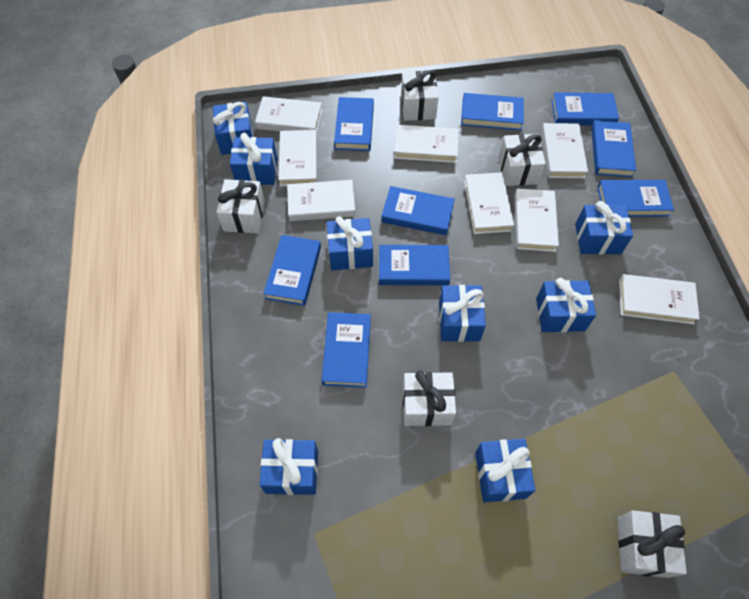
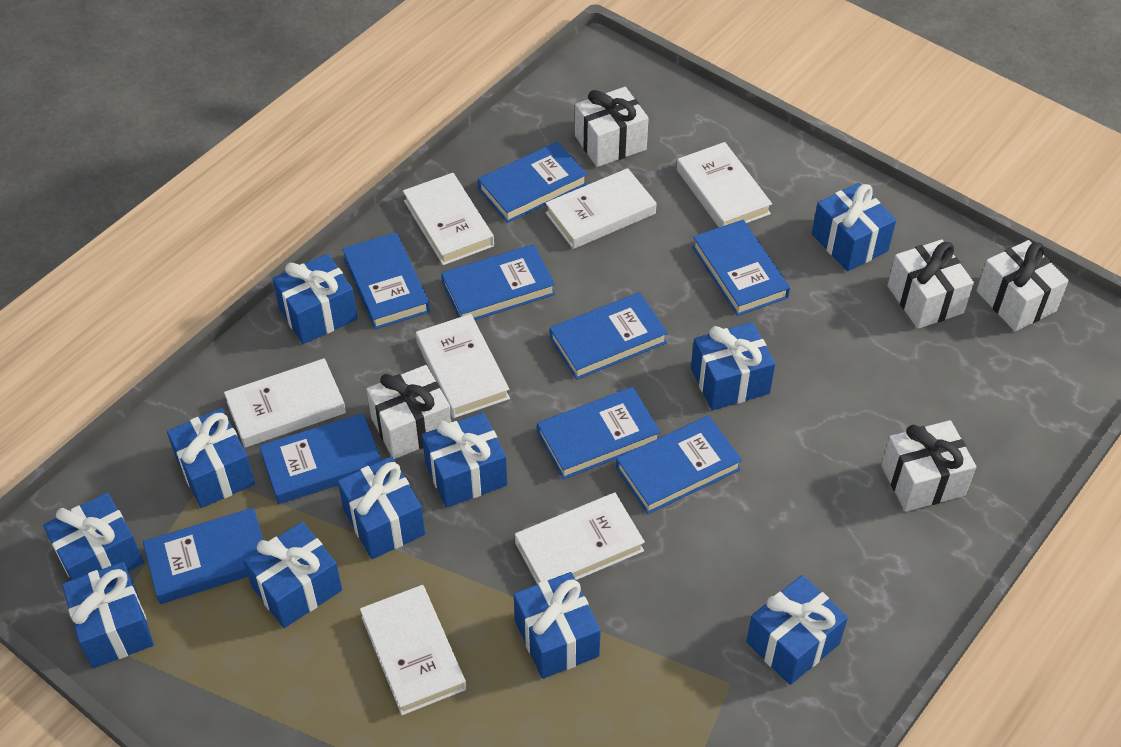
blue gift: [213,102,253,155] [230,133,278,185] [259,438,318,495] [327,216,373,270] [439,285,486,342] [475,439,536,502] [536,278,596,332] [575,201,633,254] = 8 -> [43,493,144,580] [62,562,154,668] [167,408,255,508] [243,521,342,628] [273,254,358,344] [338,457,425,559] [422,412,507,508] [514,572,601,679] [691,322,775,410] [746,575,848,685] [812,183,896,272] = 11
white book: [255,96,322,133] [278,130,317,186] [287,180,355,221] [394,125,459,163] [464,172,514,234] [515,189,559,252] [541,123,588,178] [619,274,700,324] = 8 -> [224,358,346,448] [360,585,466,715] [403,173,494,265] [416,314,510,418] [515,493,645,584] [545,168,657,249] [677,142,772,227] = 7

